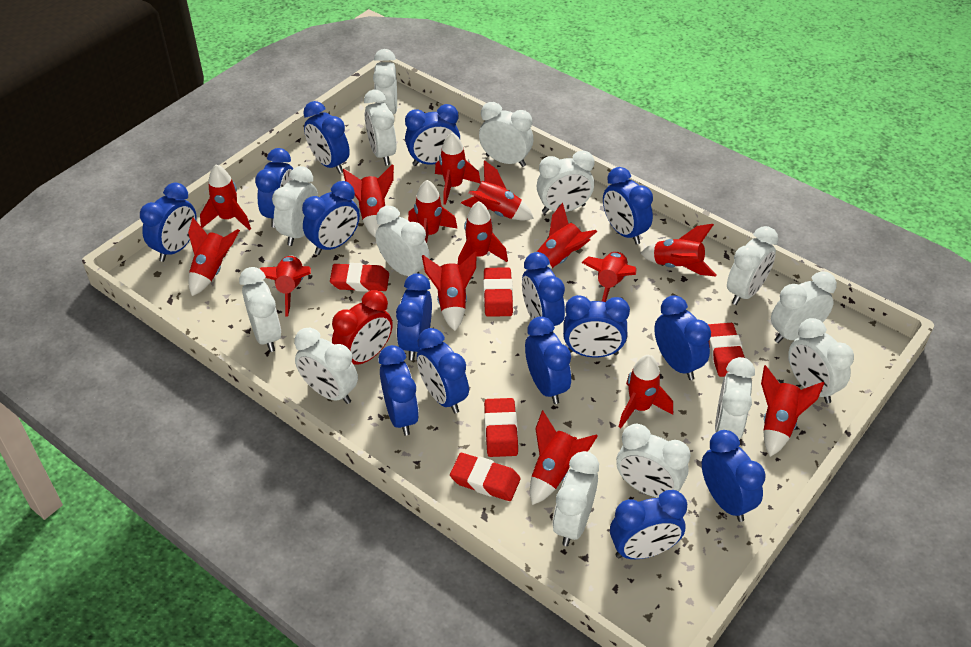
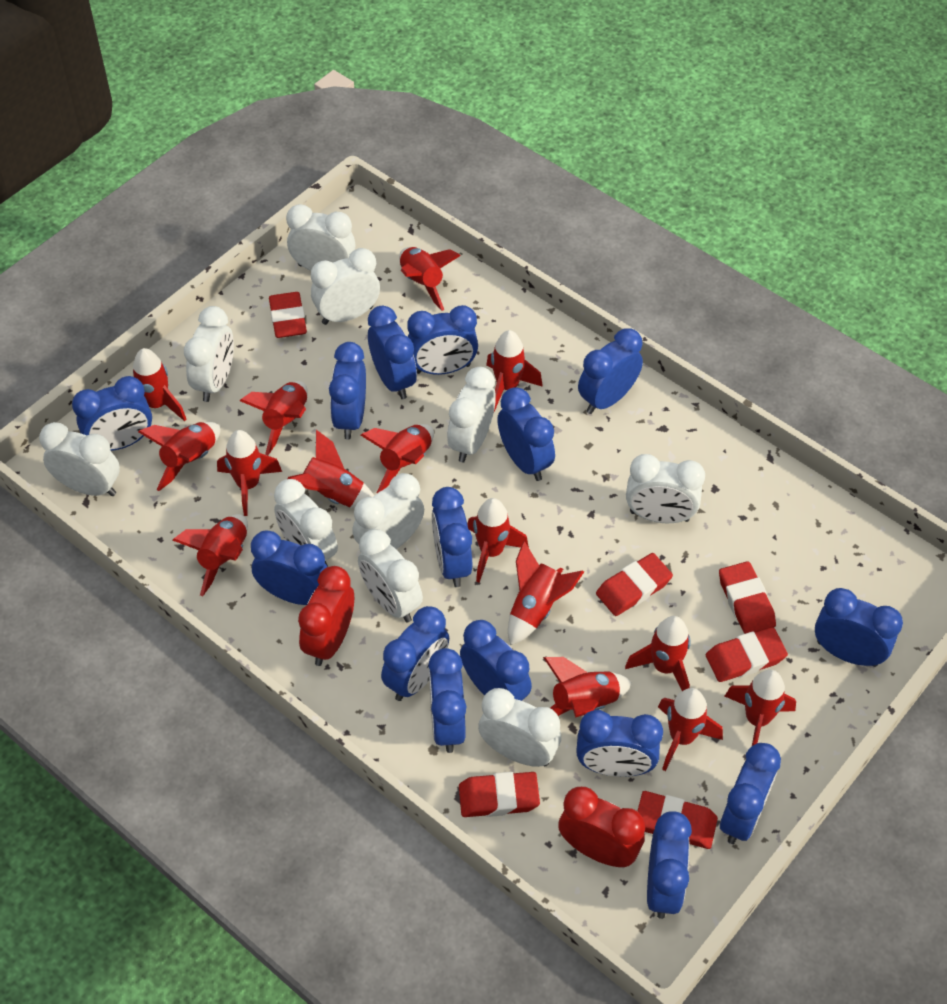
red clock: [332,290,393,365] = 1 -> [298,566,354,666] [558,787,645,867] = 2
red eraser: [330,263,389,292] [450,453,521,501] [483,267,513,317] [484,398,518,457] [708,323,745,377] = 5 -> [269,292,307,338] [459,772,540,817] [596,553,673,616] [638,791,718,849] [706,627,788,682] [719,561,776,634] = 6
white clock: [239,267,281,352] [272,166,318,246] [294,328,358,404] [364,90,397,165] [373,49,397,114] [376,206,430,276] [479,102,533,167] [537,150,594,213] [553,451,599,546] [616,424,691,498] [715,357,755,440] [727,226,778,305] [771,271,837,343] [788,318,854,403] = 14 -> [39,422,120,496] [184,306,234,402] [274,479,338,567] [286,204,355,271] [311,248,380,325] [352,473,424,549] [358,529,423,622] [447,367,496,462] [478,688,561,767] [626,454,705,523] = 10

